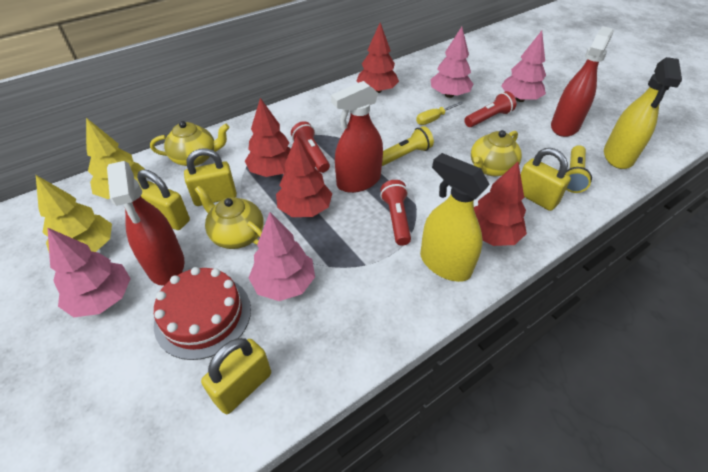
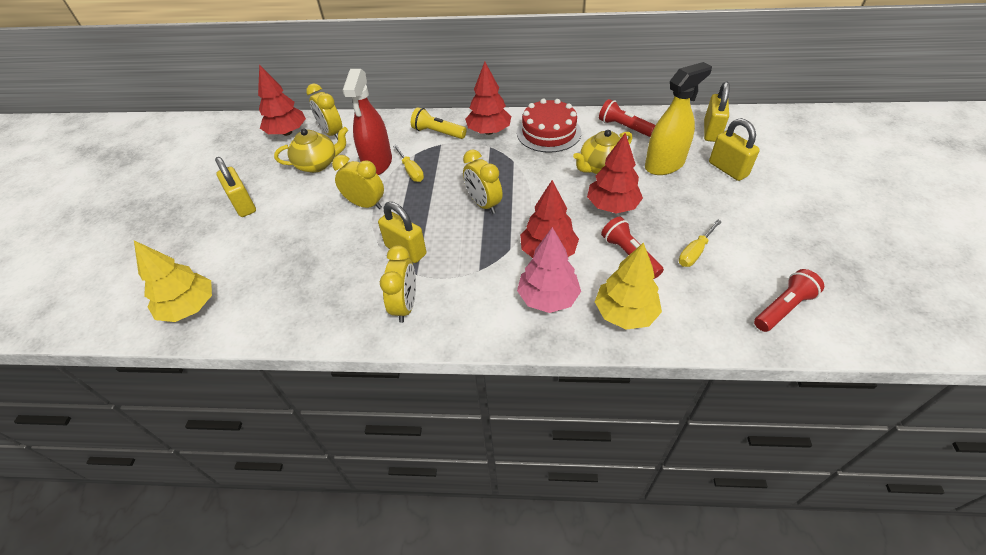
pink tree: [47,227,131,317] [249,212,315,301] [430,27,474,98] [501,31,546,102] = 4 -> [517,227,581,313] = 1
red spray bottle: [107,161,184,286] [331,81,383,193] [551,26,614,137] = 3 -> [342,69,392,175] = 1
yellow clock: none = 0 -> [306,84,342,140] [332,155,384,209] [380,245,416,323] [463,149,503,214] = 4
yellow flashlight: [382,126,434,166] [566,145,592,193] = 2 -> [411,107,467,139] = 1
yellow screwdriver: [416,102,463,125] = 1 -> [393,145,424,182] [679,219,722,267] = 2
yellow spray bottle: [420,153,490,282] [604,57,682,169] = 2 -> [645,62,712,175] = 1
yellow teapot: [150,121,229,166] [195,186,264,249] [471,130,522,176] = 3 -> [274,127,348,173] [573,130,632,174] = 2

